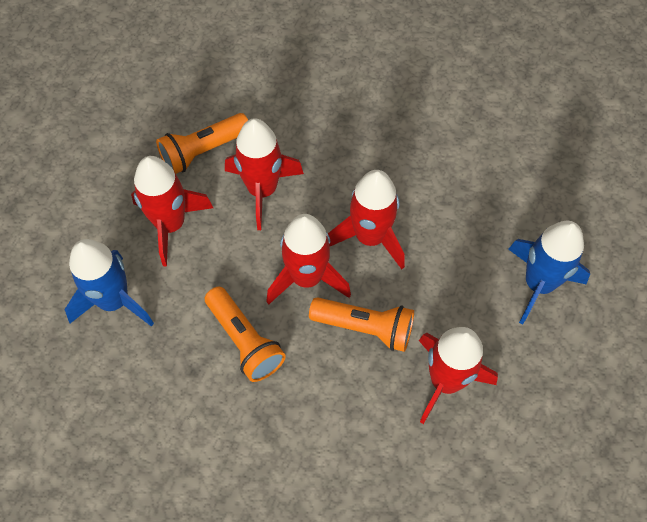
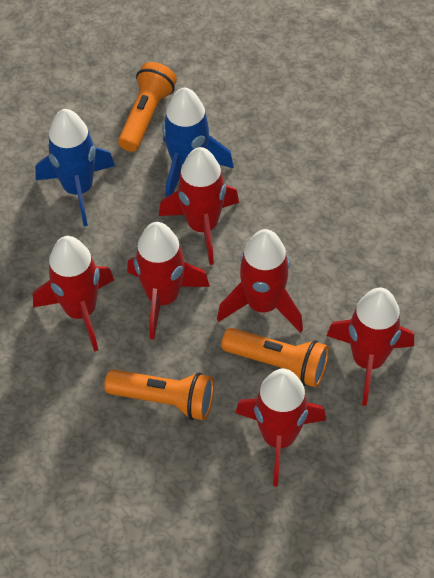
red rocket: [131,156,213,266] [225,118,304,230] [266,214,351,305] [328,170,405,269] [419,327,498,424] = 5 -> [33,236,114,352] [127,222,210,340] [159,147,239,265] [217,229,303,333] [235,369,326,487] [326,288,414,406] = 6

